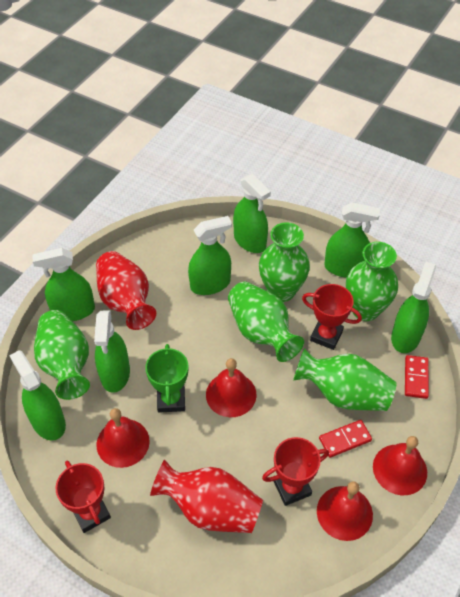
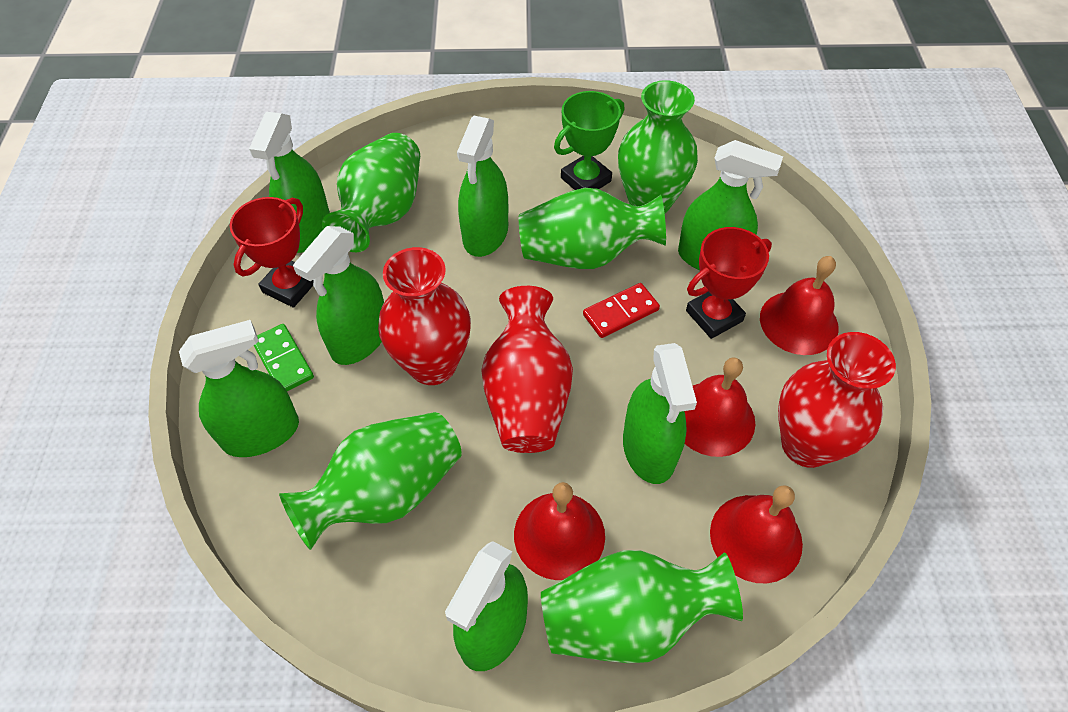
green domino: none = 0 -> [254,324,314,391] = 1
red domino: [319,420,372,458] [405,355,429,399] = 2 -> [583,283,660,338] = 1
red trophy: [56,461,111,533] [262,437,329,506] [302,284,362,350] = 3 -> [230,197,313,308] [686,227,772,339] = 2
red vase: [96,251,156,330] [150,460,263,533] = 2 -> [378,247,471,385] [481,286,573,453] [778,332,896,468] = 3

